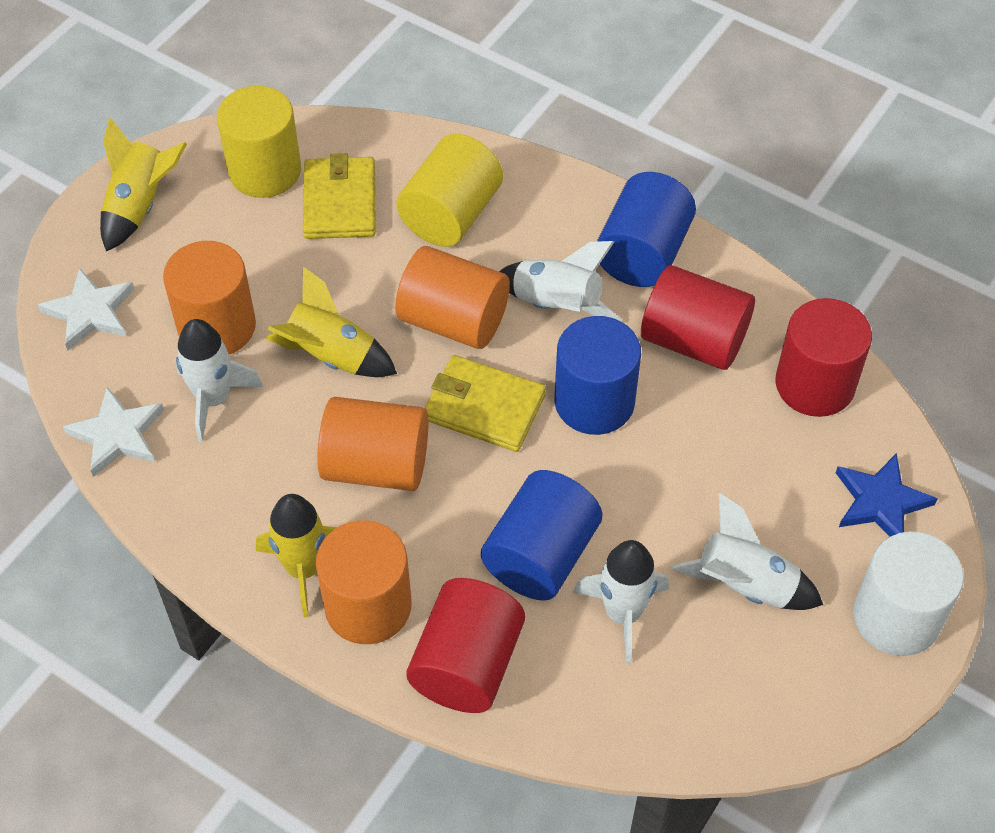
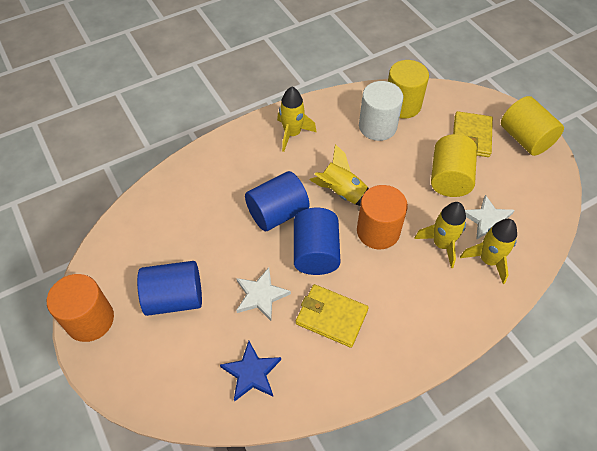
orange cylinder: [163,241,256,354] [316,520,411,644] [317,397,428,491] [395,246,510,349] = 4 -> [47,274,114,342] [357,185,408,249] = 2
red cylinder: [406,578,525,713] [641,265,755,370] [775,298,872,417] = 3 -> none = 0
white rocket: [176,319,263,442] [499,241,621,321] [573,540,669,664] [672,493,823,610] = 4 -> none = 0
yellow cylinder: [217,86,301,198] [396,134,503,247] = 2 -> [388,60,429,119] [431,134,477,197] [501,96,564,156] = 3
yellow rocket: [100,117,187,251] [256,494,337,617] [265,267,397,377] = 3 -> [277,87,317,152] [310,144,369,206] [414,202,466,268] [460,219,517,284] = 4

